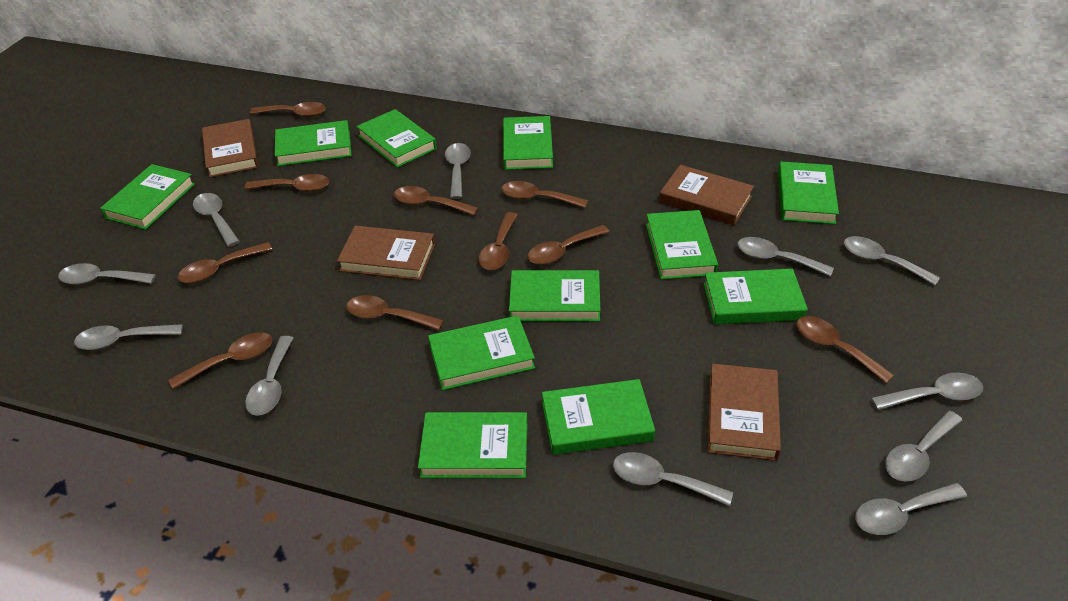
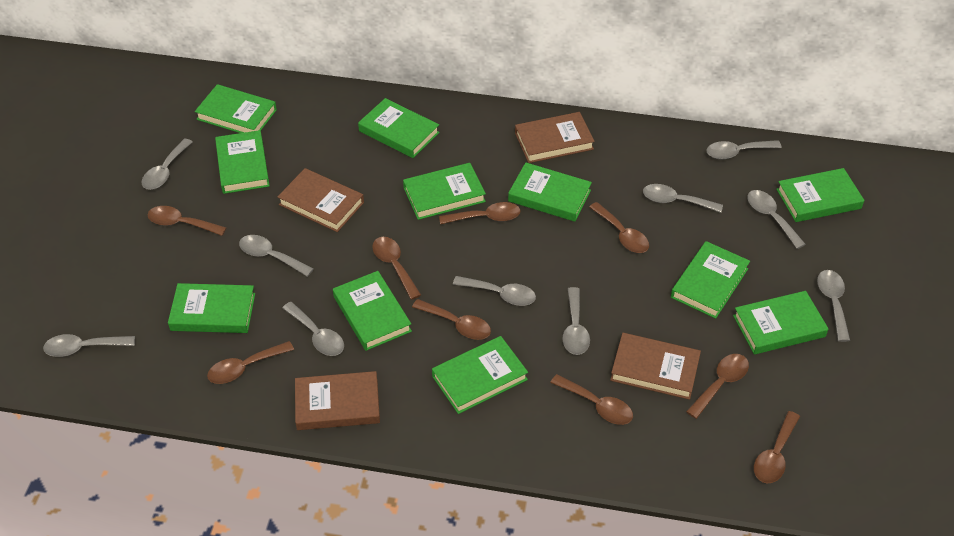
brown spoon: [168,332,273,389] [178,242,273,283] [245,174,329,192] [250,102,326,117] [346,295,444,330] [394,186,478,215] [478,212,518,270] [501,181,588,208] [528,225,609,265] [797,316,894,383] = 10 -> [148,206,226,236] [207,341,294,384] [372,237,421,300] [412,299,491,340] [439,202,521,225] [550,374,633,425] [589,202,649,253] [686,354,749,419] [754,411,800,483] = 9
grey spoon: [58,263,156,285] [74,324,183,350] [193,193,240,247] [245,336,293,416] [445,143,471,199] [613,452,733,506] [737,237,834,277] [844,236,940,286] [855,483,967,535] [871,372,983,410] [885,411,962,482] = 11 -> [43,334,135,357] [141,139,192,190] [239,235,313,277] [282,302,344,356] [453,276,536,306] [562,287,590,355] [643,184,723,213] [707,140,782,159] [747,190,806,249] [817,270,850,342] = 10

